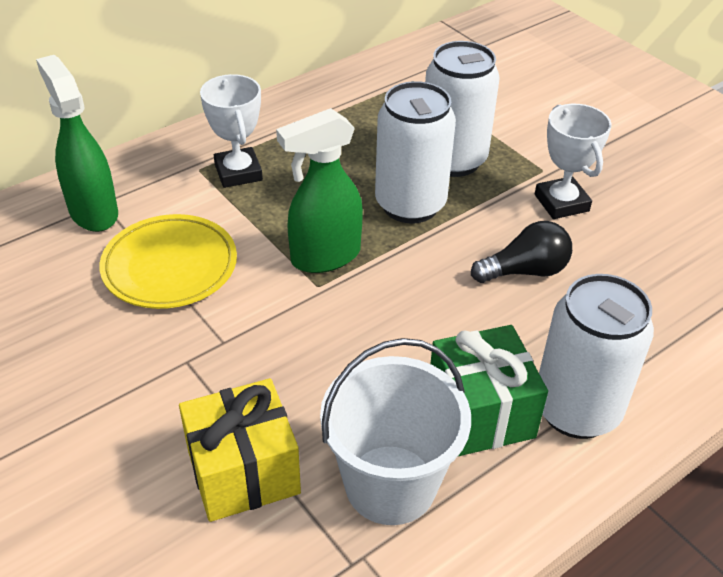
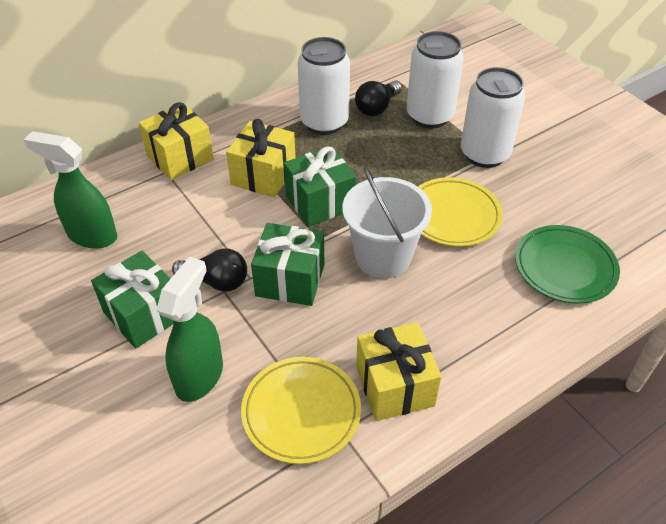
black light bulb: [471,221,572,283] = 1 -> [172,248,247,292] [355,81,402,116] = 2
green gift: [430,325,548,456] = 1 -> [91,251,173,349] [251,223,324,306] [284,146,356,227] = 3
green plate: none = 0 -> [515,225,620,304] = 1
white trophy: [200,74,263,188] [535,104,612,219] = 2 -> none = 0
yellow gift: [179,378,301,522] = 1 -> [139,102,214,180] [226,119,296,197] [356,322,442,421] = 3
yellow plate: [99,214,237,309] = 1 -> [241,357,361,464] [418,177,503,247] = 2

